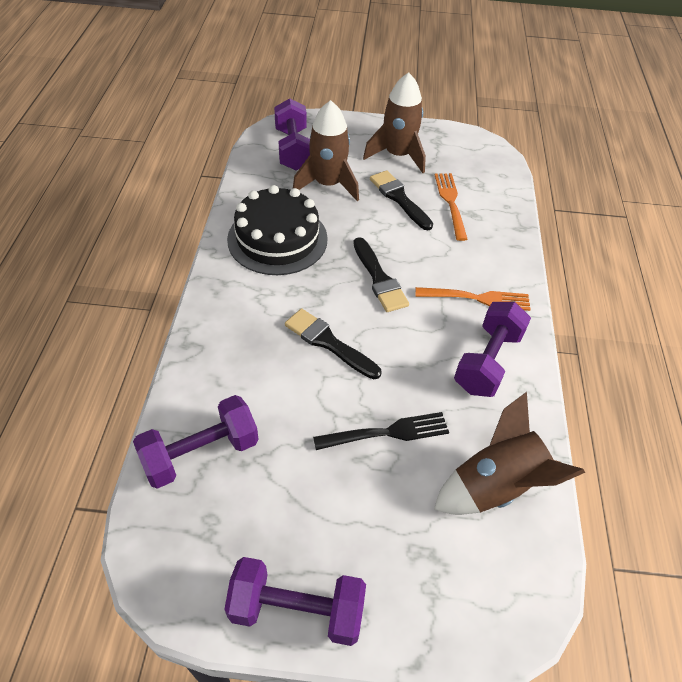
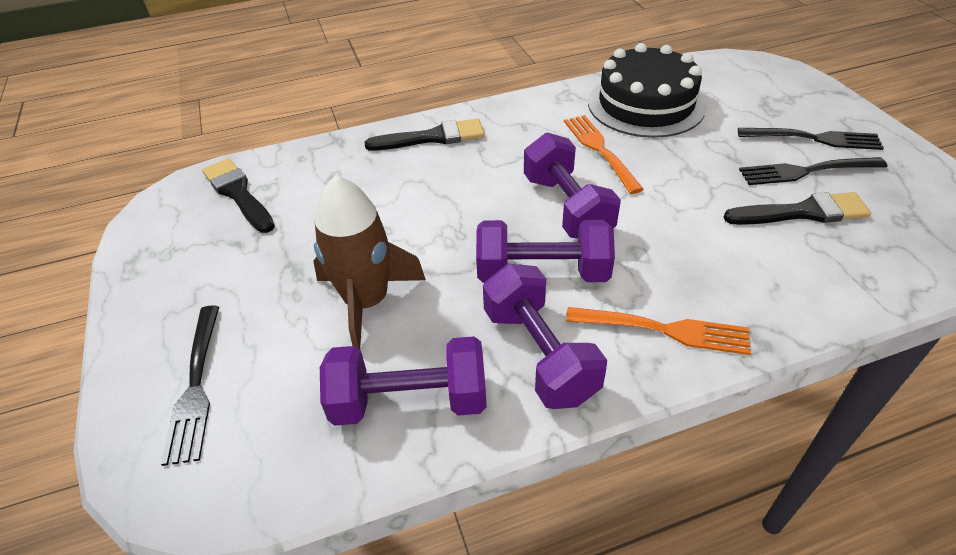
black fork: [313,412,449,450] = 1 -> [161,305,219,466] [738,128,884,150] [739,157,887,185] = 3
brown rocket: [293,100,359,201] [363,73,426,173] [434,392,585,515] = 3 -> [313,175,426,350] = 1

